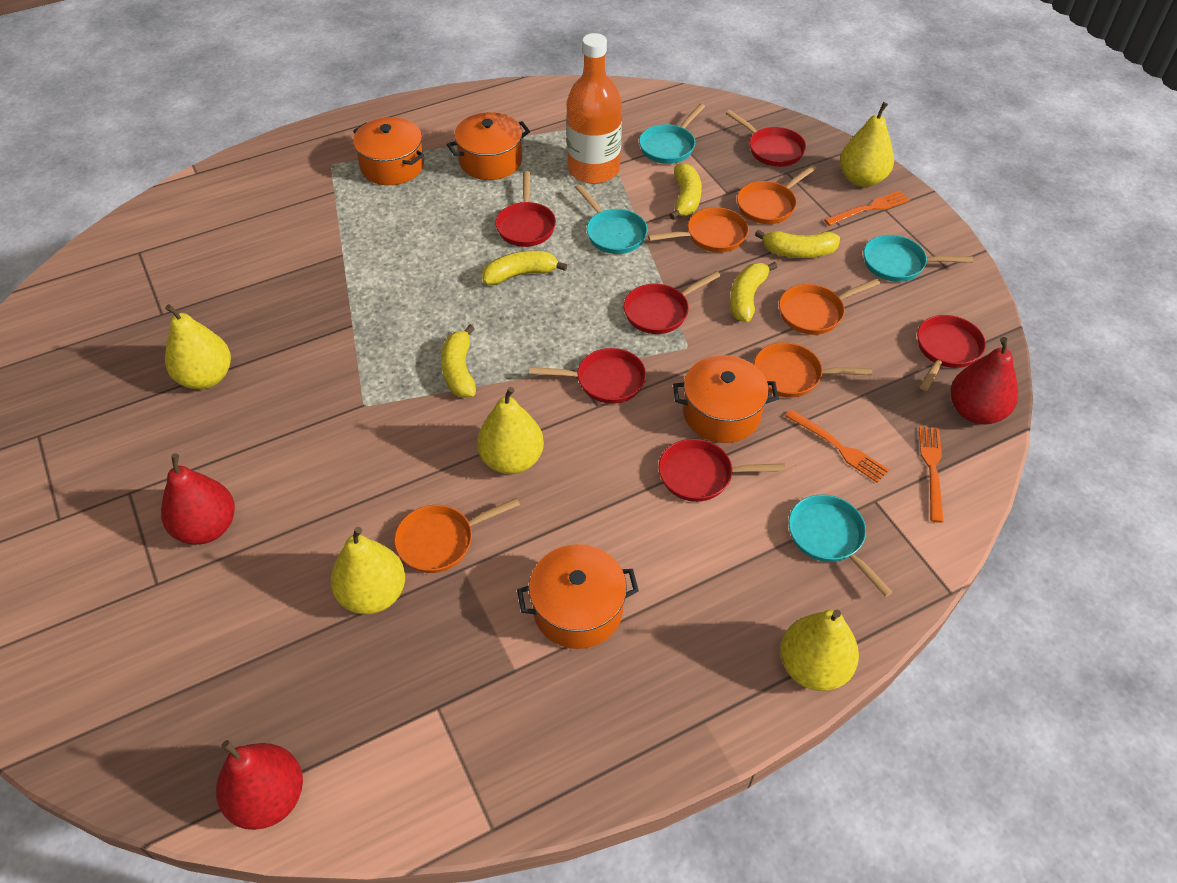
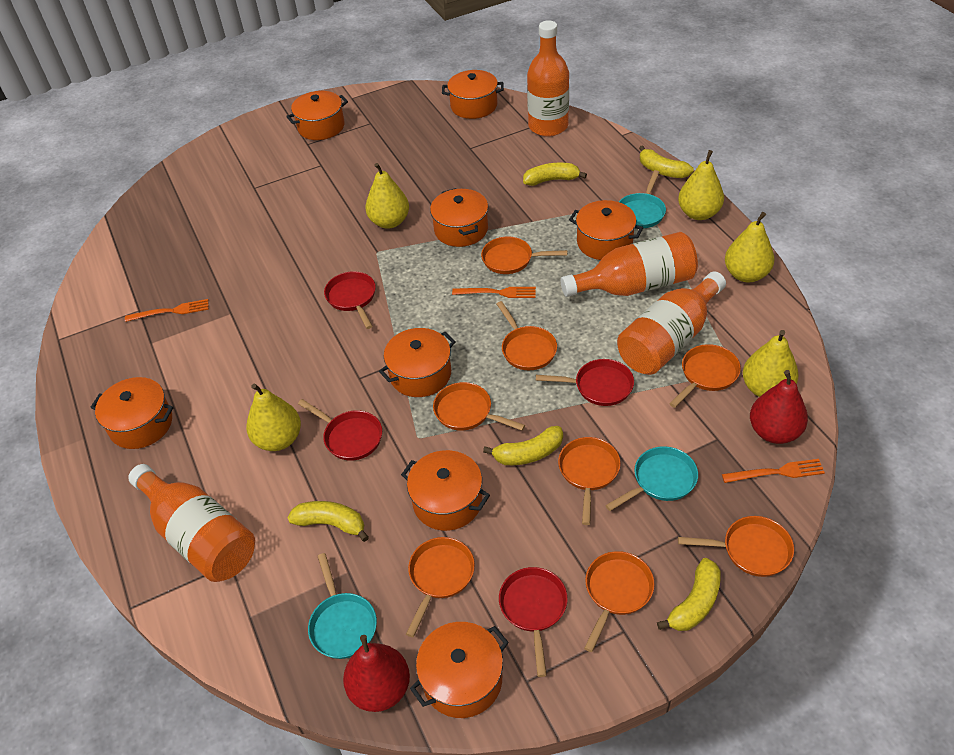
orange bottle: [566,33,622,184] = 1 -> [128,464,255,582] [527,20,569,136] [561,232,698,297] [617,271,726,375] = 4
orange pan: [394,498,520,573] [648,207,749,252] [737,165,817,224] [754,342,872,397] [779,278,880,335] = 5 -> [406,537,475,637] [433,382,525,431] [481,237,567,274] [497,301,557,370] [558,437,621,525] [584,551,655,652] [669,344,741,408] [678,516,794,577] = 8
orange pot: [353,117,424,185] [447,112,530,180] [517,544,639,649] [673,355,778,443] = 4 -> [90,377,174,449] [286,91,348,140] [379,328,456,397] [401,450,490,531] [410,622,509,718] [430,188,488,247] [442,70,504,119] [569,200,643,260] = 8
red pan: [495,171,556,247] [529,348,646,404] [624,271,721,334] [659,439,785,502] [726,110,806,167] [917,315,986,391] = 6 -> [298,399,382,461] [324,271,376,329] [499,567,568,677] [536,359,634,406] = 4
red pear: [161,454,235,544] [216,740,303,830] [950,337,1018,425] = 3 -> [343,635,410,712] [750,370,808,444] = 2
turquoise pan: [575,184,647,254] [639,104,705,164] [788,494,893,597] [863,235,973,282] = 4 -> [308,553,377,659] [605,446,698,511] [619,170,666,228] = 3

